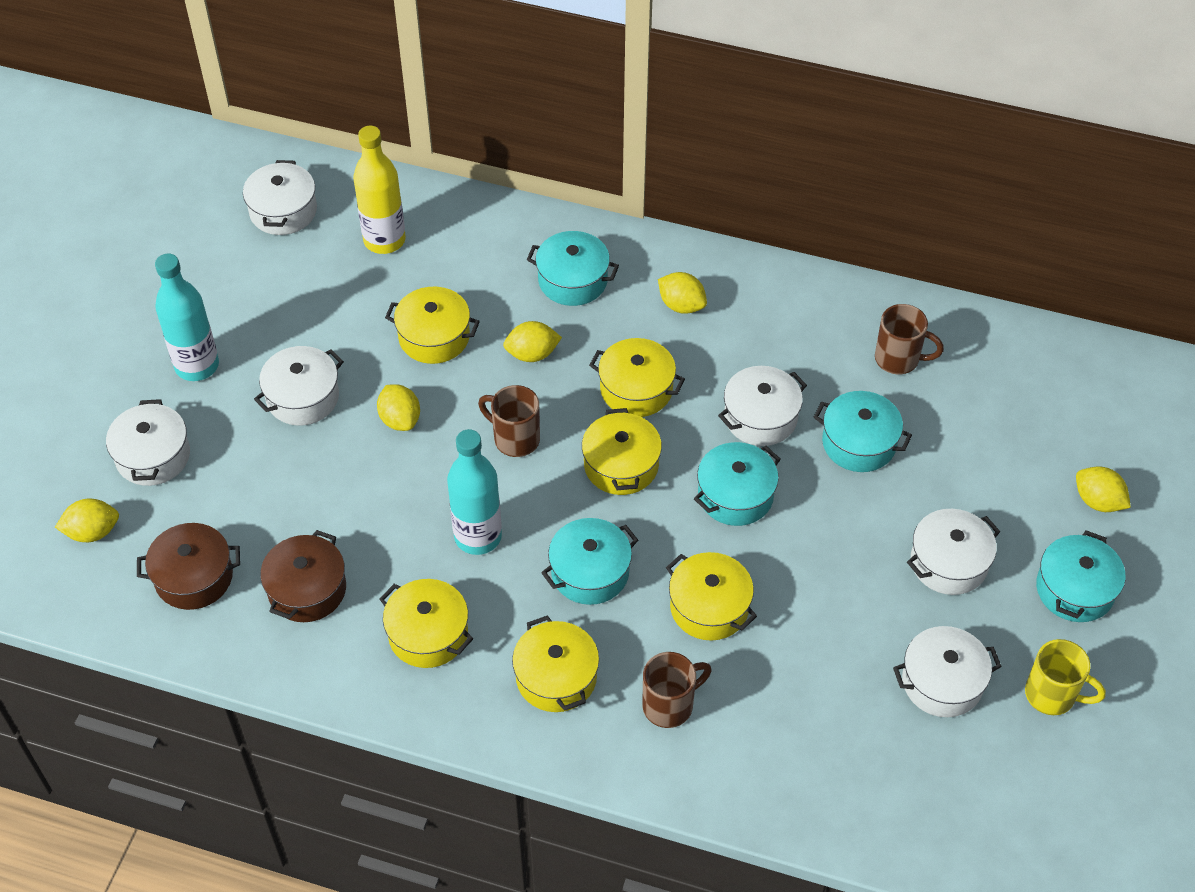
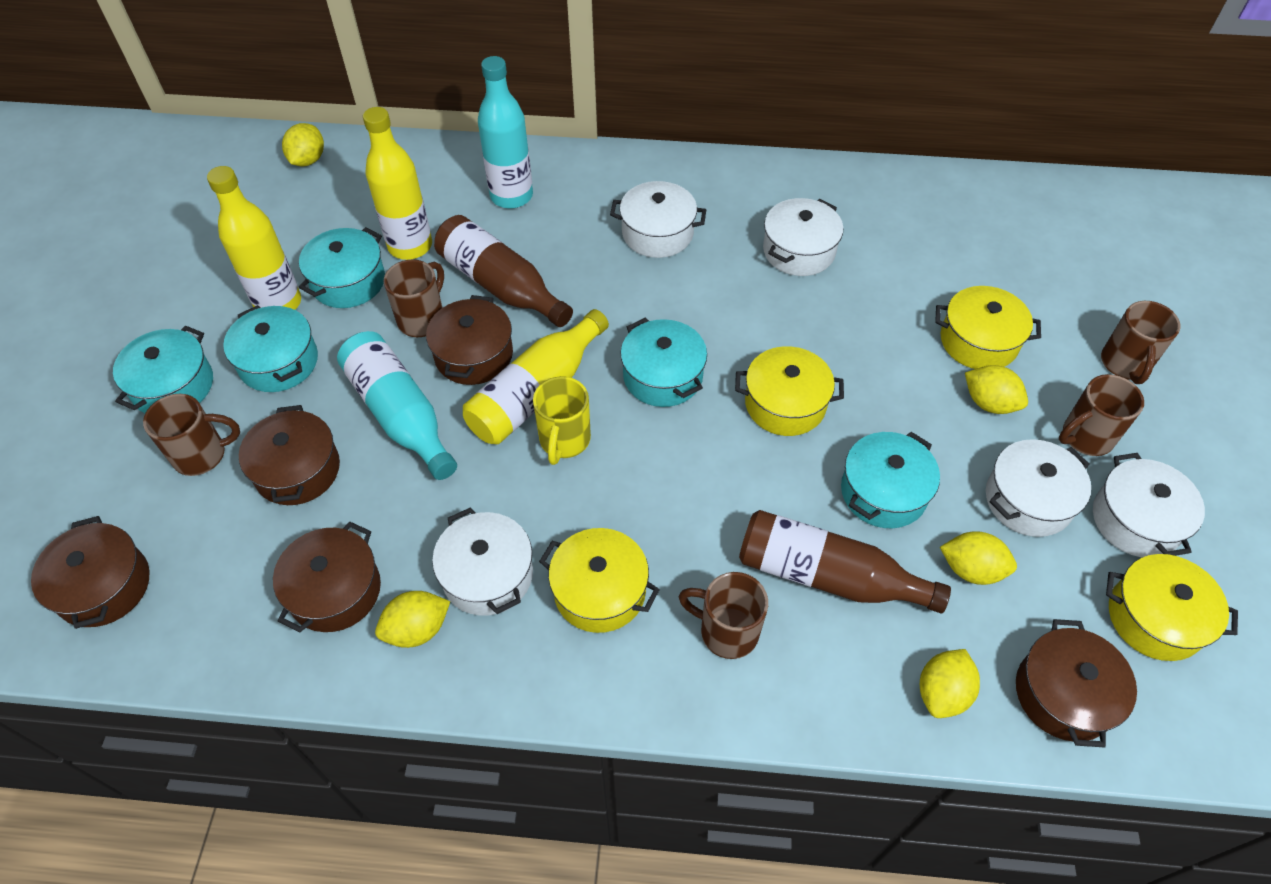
brown bottle: none = 0 -> [434,215,573,327] [739,510,951,613] = 2
brown mug: [478,385,540,457] [642,652,712,728] [875,304,944,374] = 3 -> [143,394,240,476] [384,260,444,337] [678,572,768,659] [1059,374,1144,456] [1101,301,1180,384] = 5
brown pot: [137,523,240,610] [260,530,346,622] = 2 -> [31,516,150,629] [239,405,340,505] [273,522,381,632] [426,295,513,385] [1016,619,1137,747] = 5
white pot: [106,399,190,486] [243,160,317,235] [254,346,344,426] [718,366,807,446] [893,626,1002,717] [907,509,1000,595] = 6 -> [432,507,533,616] [610,181,706,258] [763,198,843,276] [986,439,1091,537] [1093,453,1205,557] = 5
yellow bottle: [353,126,406,254] = 1 -> [207,166,301,310] [363,107,432,260] [463,309,609,444] = 3
yellow pot: [380,579,473,668] [385,287,480,364] [512,615,599,712] [582,408,662,495] [589,338,685,417] [666,552,757,641] = 6 -> [539,528,660,633] [735,346,844,436] [935,286,1041,369] [1106,554,1238,661] = 4

